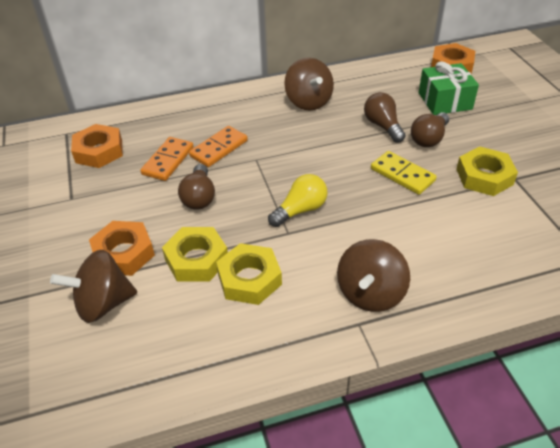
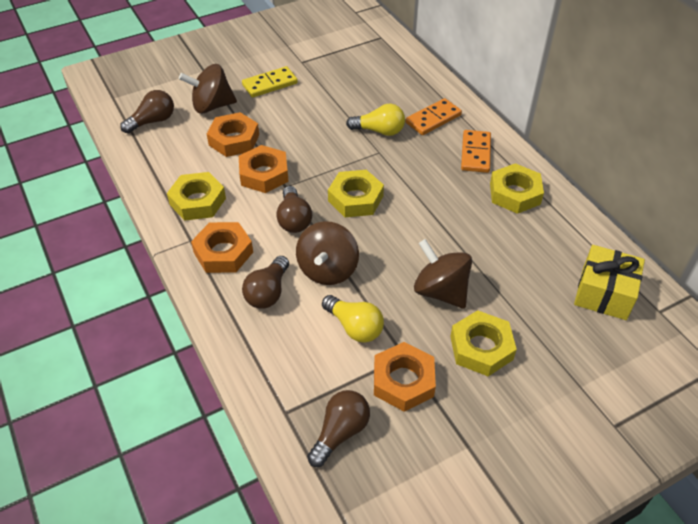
brown light bulb: [178,164,215,210] [364,92,405,143] [411,112,449,147] = 3 -> [120,90,174,133] [242,256,289,309] [276,186,312,233] [307,390,370,467] = 4
green gift: [419,61,479,115] = 1 -> none = 0
orange nut: [71,124,123,168] [89,221,155,276] [431,43,475,74] = 3 -> [191,222,253,273] [207,112,259,157] [239,145,289,193] [374,342,436,412] = 4
yellow gift: none = 0 -> [574,245,645,320] = 1
yellow light bulb: [268,174,327,227] = 1 -> [322,295,384,343] [346,104,405,136] = 2
yellow nut: [162,227,228,282] [216,243,282,305] [456,146,518,196] = 3 -> [167,172,226,221] [328,170,384,217] [450,310,517,376] [490,163,544,214] = 4

